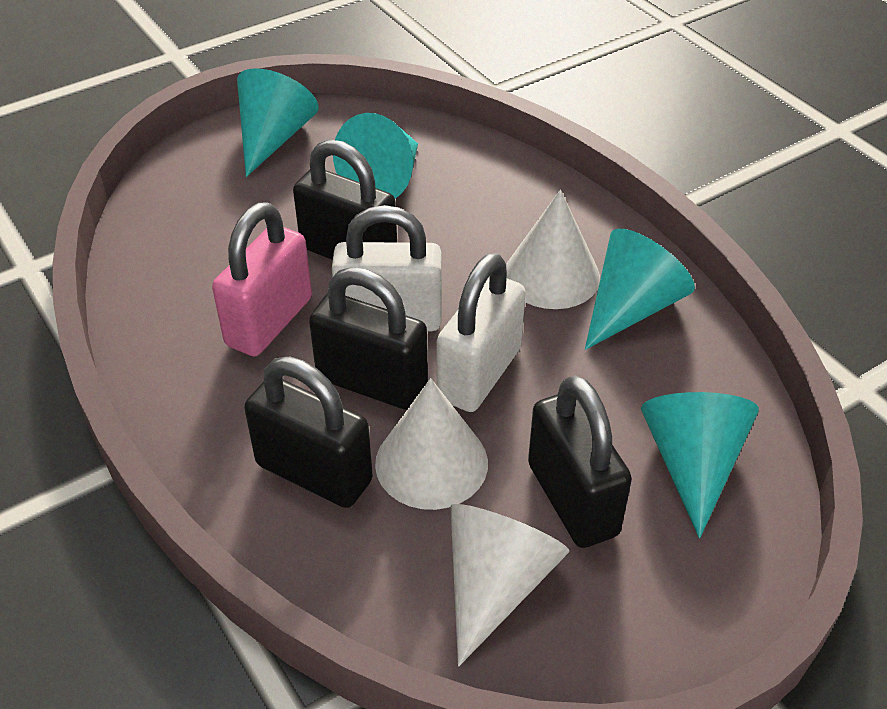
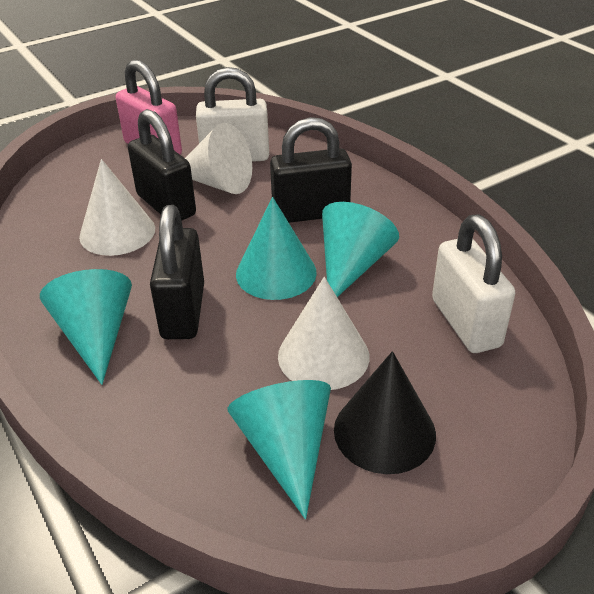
black cone: none = 0 -> [334,351,436,474] = 1
black padlock: [244,357,373,508] [293,139,397,260] [309,267,428,410] [528,375,632,548] = 4 -> [128,109,196,221] [150,205,204,339] [270,117,352,223] = 3

